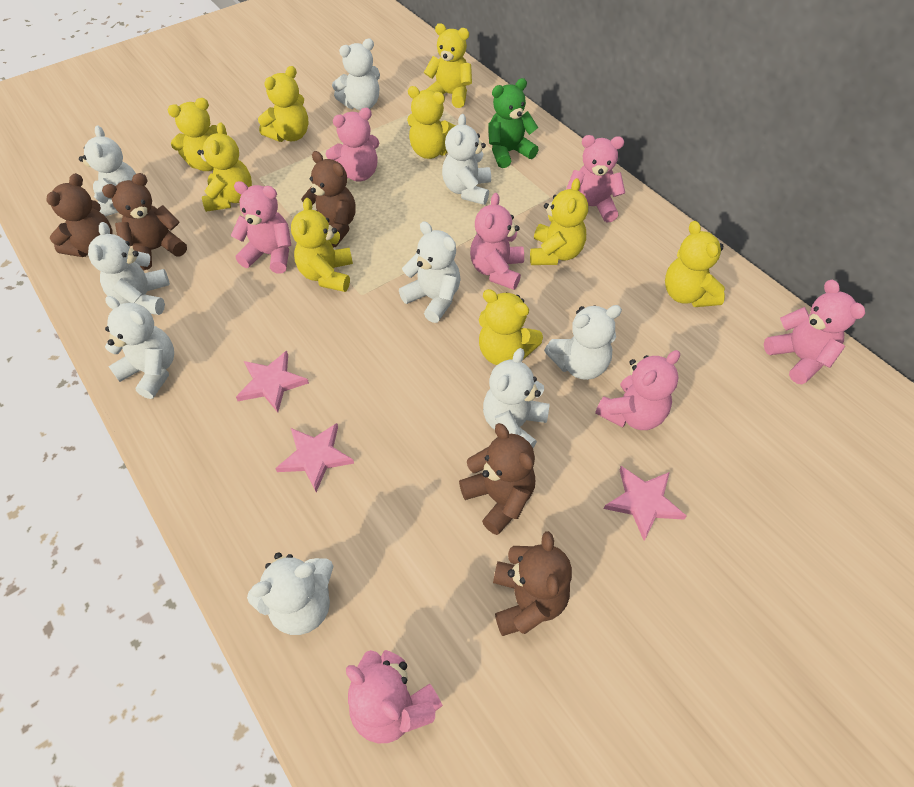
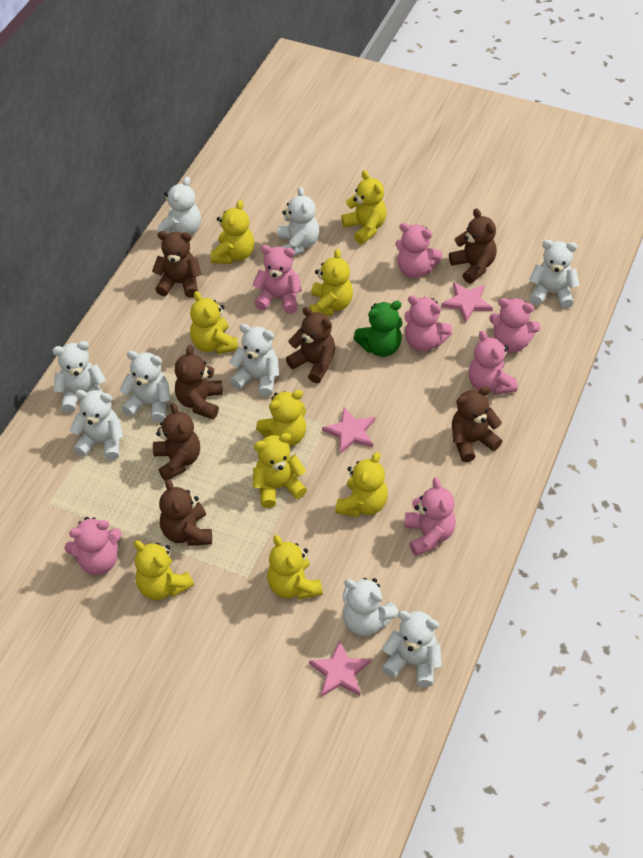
brown teddy bear: [46,173,112,257] [102,173,187,270] [301,151,356,248] [459,423,535,535] [493,531,572,636] = 5 -> [152,231,201,298] [153,403,200,481] [159,479,212,546] [175,345,223,419] [286,307,336,383] [449,208,497,283] [452,386,502,462] = 7

